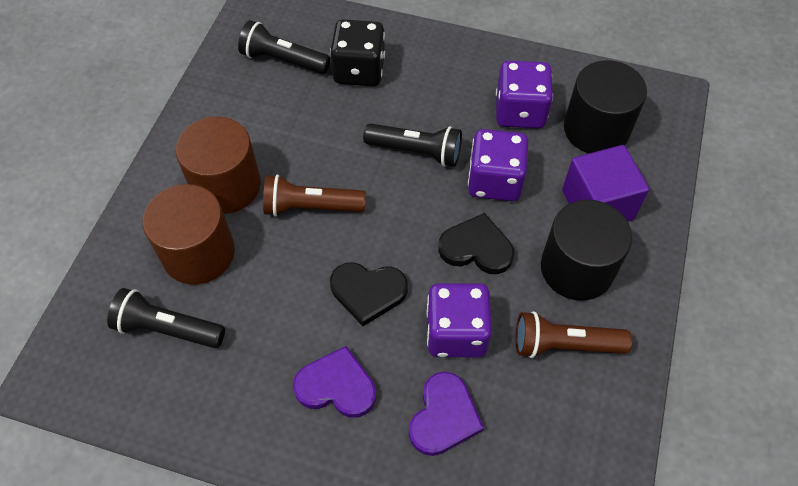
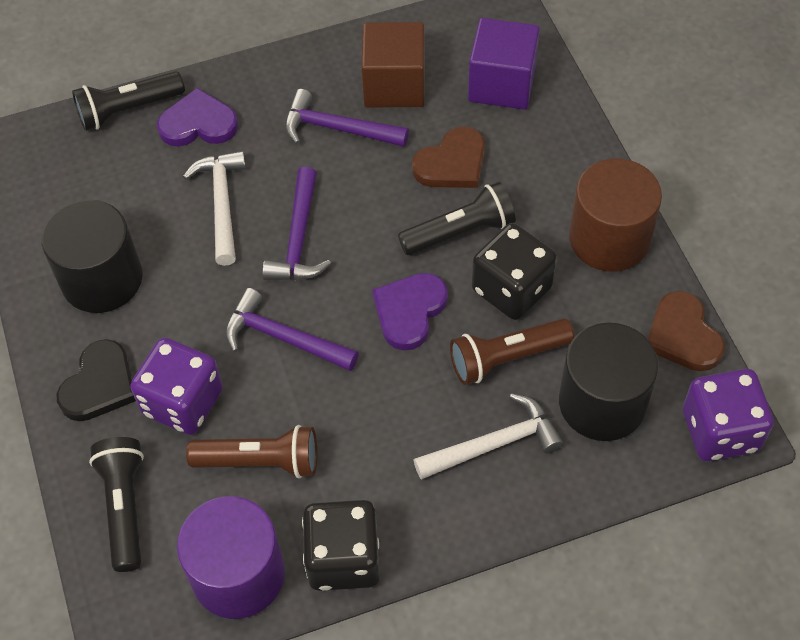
black dice: [330,19,385,86] = 1 -> [302,500,380,591] [472,223,557,320] = 2
black heart: [330,262,408,326] [438,213,514,274] = 2 -> [56,339,136,421] = 1
brown cube: none = 0 -> [361,22,425,107] = 1
brown cylinder: [142,184,235,285] [176,116,261,214] = 2 -> [569,159,662,272] = 1
brown heart: none = 0 -> [412,126,485,188] [648,291,725,371] = 2
purple cylinder: none = 0 -> [177,496,285,619] = 1
purple dice: [426,283,492,357] [468,129,529,201] [496,60,553,128] = 3 -> [130,338,223,435] [683,369,774,461] = 2
purple hammer: none = 0 -> [225,288,359,371] [262,167,331,280] [285,89,409,147] = 3
white hammer: none = 0 -> [183,150,246,266] [414,393,563,480] = 2

